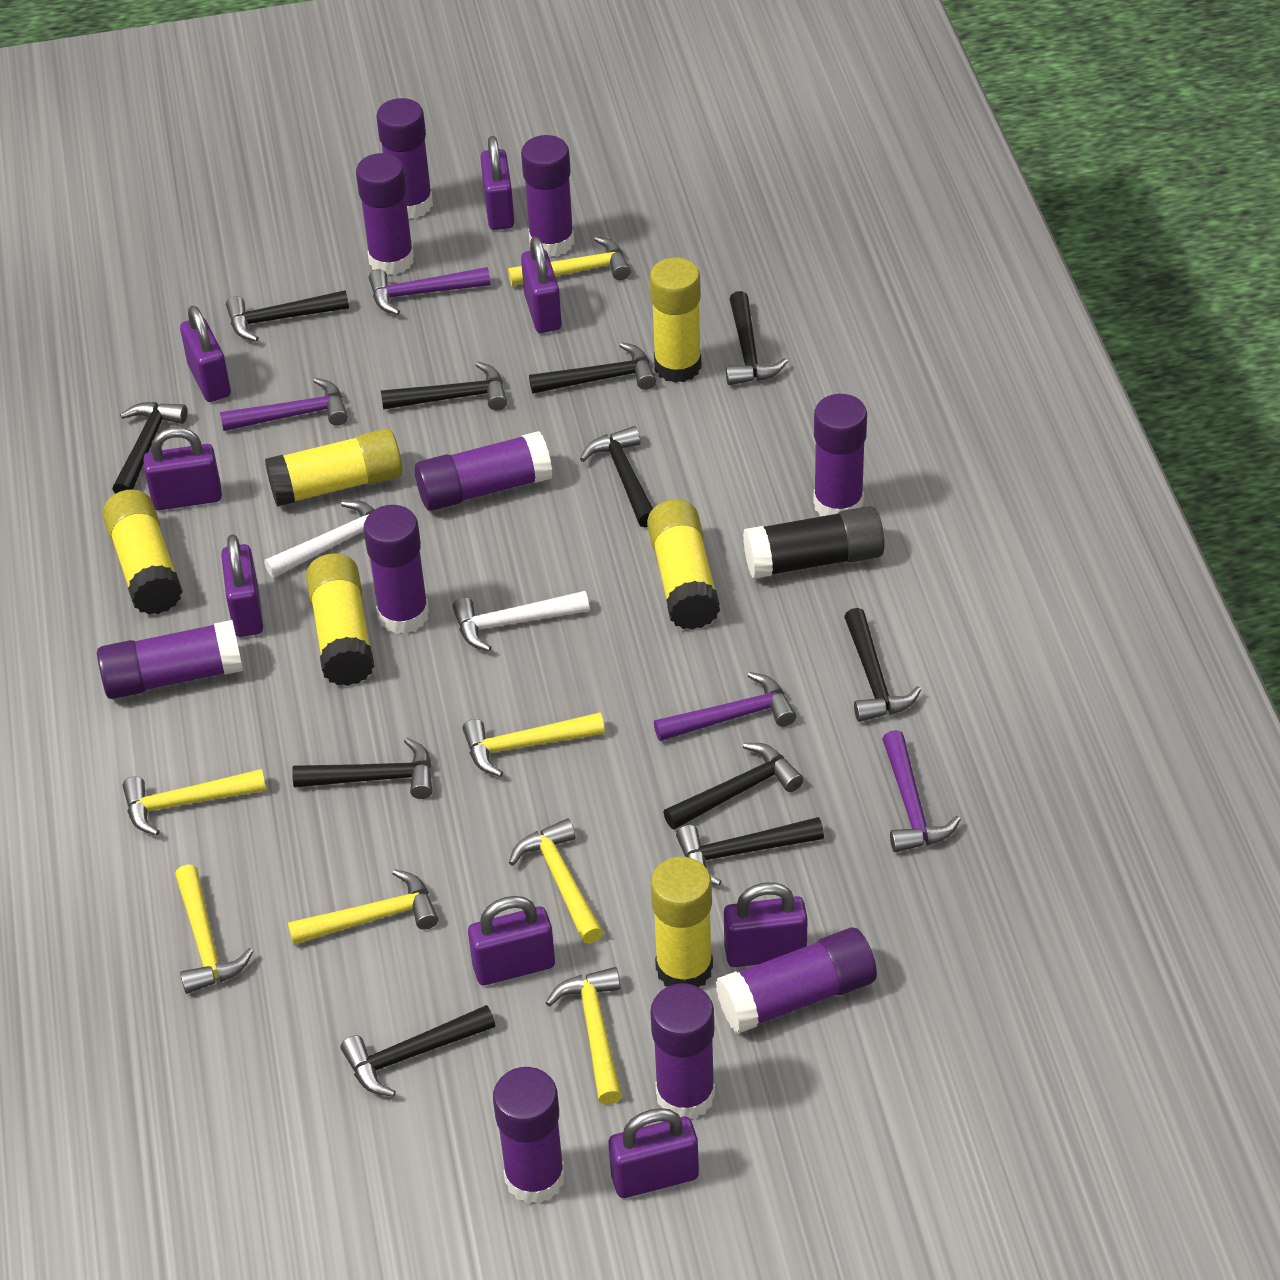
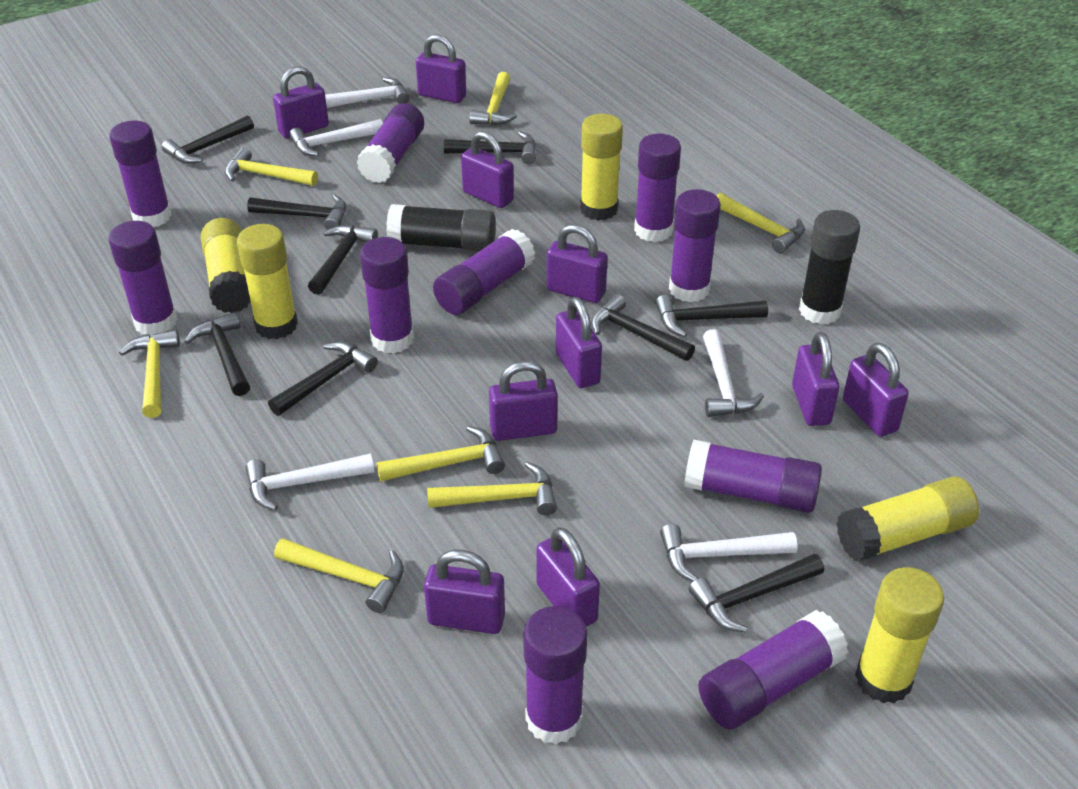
black glue stick: [743,506,885,579] = 1 -> [386,204,496,251] [799,210,860,325] = 2
black hammer: [112,402,187,494] [226,290,349,342] [292,738,432,799] [341,1005,495,1097] [381,362,507,410] [529,342,656,394] [580,426,653,528] [663,743,804,830] [676,817,824,886] [726,291,788,385] [844,608,922,722] = 11 -> [162,115,254,164] [184,312,250,396] [247,195,346,230] [268,341,378,416] [308,225,378,295] [444,132,536,164] [591,294,695,361] [655,295,768,337] [689,554,824,632] = 9
purple hammer: [220,378,348,431] [369,267,490,315] [654,672,796,741] [882,730,961,852] = 4 -> none = 0
purple padlock: [143,427,222,510] [180,306,231,402] [221,534,263,637] [468,896,555,985] [480,136,515,230] [521,237,562,333] [608,1108,699,1198] [724,882,808,967] = 8 -> [273,66,329,139] [416,34,466,103] [424,550,505,634] [461,131,514,208] [489,361,558,441] [536,527,600,627] [547,224,608,303] [556,297,602,388] [792,332,839,426] [843,343,909,437] = 10
white hammer: [264,500,375,578] [453,591,590,652] = 2 -> [245,453,374,511] [289,119,383,156] [325,77,410,108] [660,524,797,581] [703,329,764,417] = 5
yellow glue stick: [102,489,183,615] [265,428,403,507] [306,553,375,686] [647,499,720,630] [650,257,702,383] [651,857,713,987] = 6 -> [201,218,251,313] [237,224,298,339] [580,114,623,221] [836,477,979,561] [855,567,944,703] = 5

